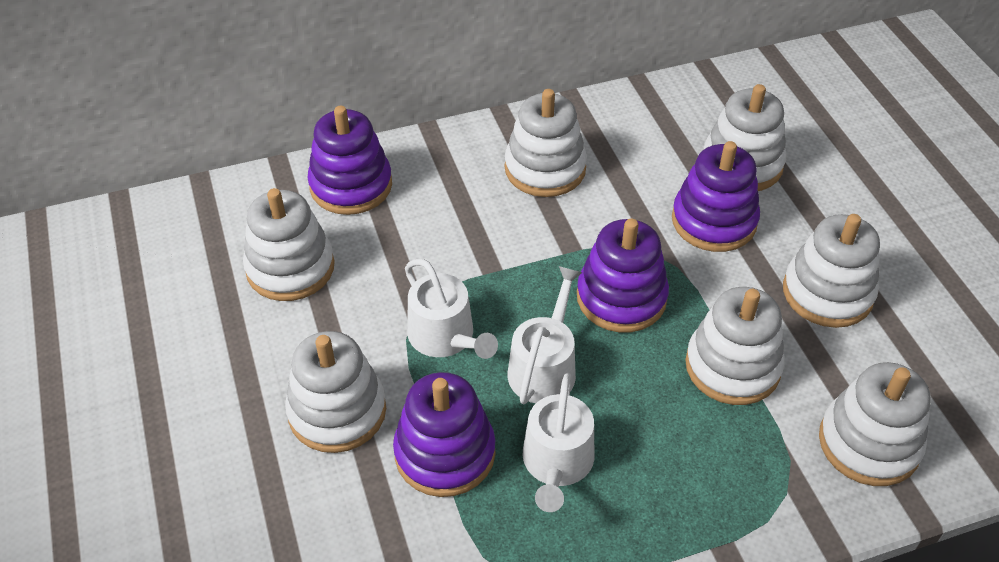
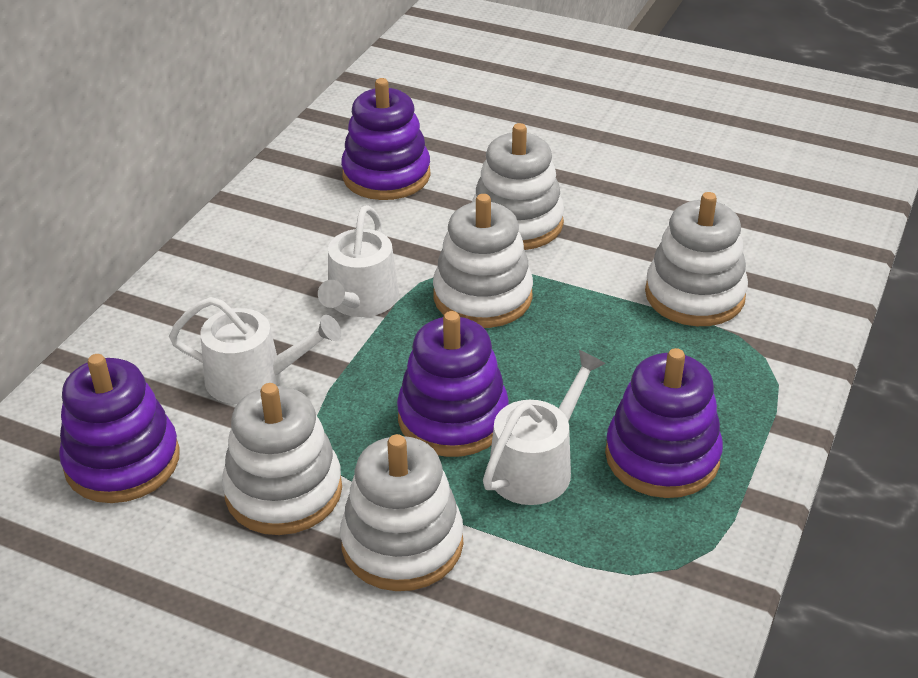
white stacking toy: [243,188,335,301] [285,331,386,453] [505,89,587,197] [685,287,785,405] [704,84,787,191] [783,214,880,328] [819,362,931,486] = 7 -> [222,383,342,535] [340,434,463,591] [433,194,533,328] [472,123,564,250] [645,192,748,326] = 5

